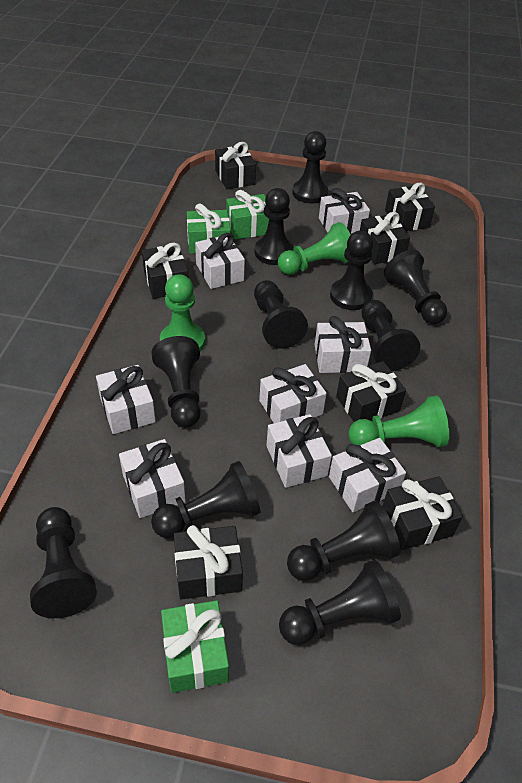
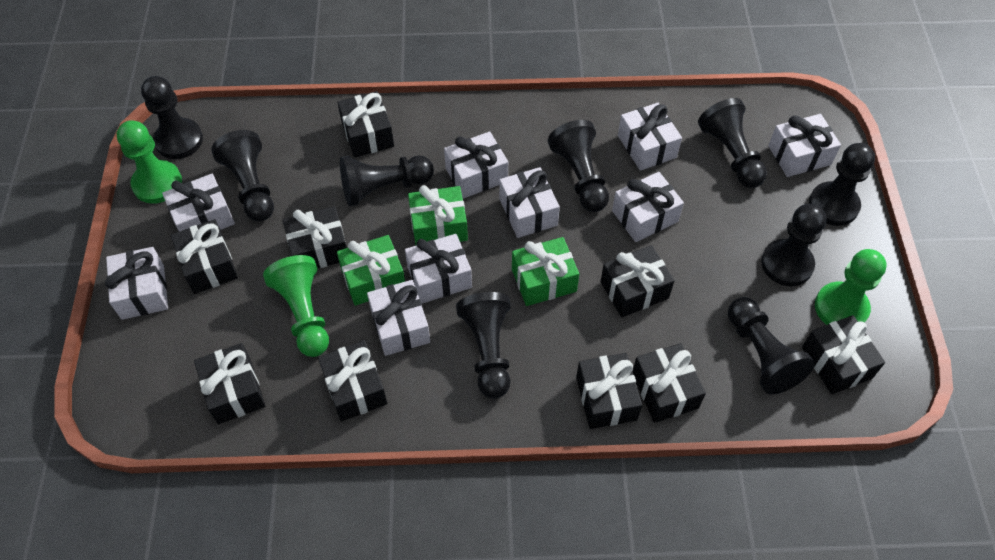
black gift: [142,243,188,299] [174,525,243,600] [215,142,256,189] [336,361,406,422] [360,212,410,264] [382,476,463,550] [385,183,435,231] = 7 -> [171,219,238,294] [194,343,266,424] [283,206,347,269] [318,340,387,421] [337,91,394,158] [576,353,642,429] [600,245,674,317] [632,343,706,423] [802,315,885,394] = 9
black pawn: [30,507,97,618] [151,336,201,427] [151,461,261,538] [254,188,294,265] [254,280,308,349] [279,560,401,645] [287,501,401,581] [292,131,328,204] [330,231,373,310] [362,300,420,371] [384,249,447,324] = 11 -> [141,76,203,159] [211,130,274,221] [340,156,434,206] [456,292,511,399] [548,120,609,212] [698,98,767,188] [728,297,814,395] [761,204,826,286] [809,143,875,226] = 9
white gift: [96,365,156,434] [119,439,186,518] [195,233,245,289] [259,364,327,423] [266,414,332,488] [314,316,371,373] [319,188,370,234] [329,438,406,512] = 8 -> [105,247,168,320] [162,174,235,231] [367,280,430,356] [405,234,472,303] [444,132,508,199] [499,167,560,238] [612,172,684,242] [618,103,682,171] [768,114,841,177] = 9

